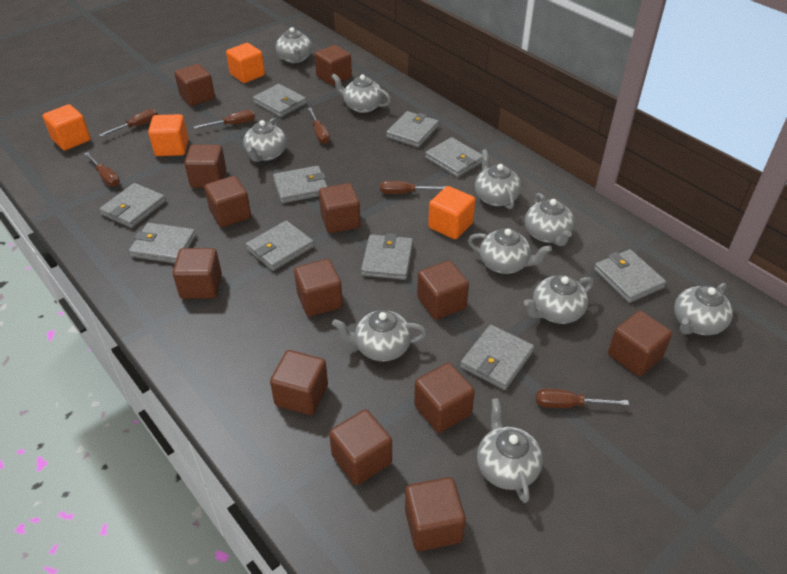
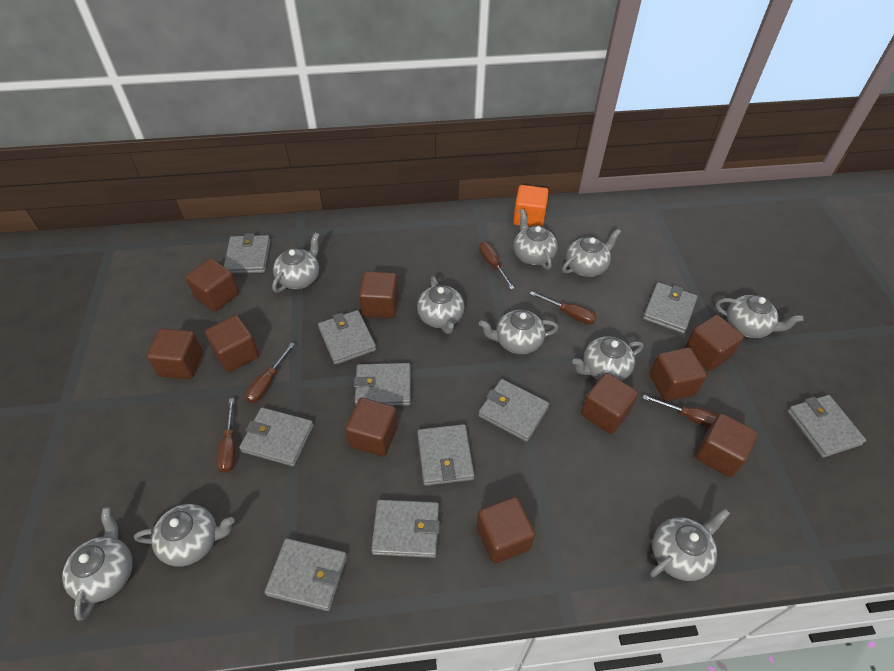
brown cube: [173,248,222,299] [174,64,215,106] [185,144,226,188] [204,176,251,227] [270,350,328,415] [294,259,343,317] [315,45,352,86] [319,183,360,233] [329,410,392,485] [405,477,466,551] [414,363,475,433] [417,260,469,320] [608,311,672,376] = 13 -> [147,328,203,379] [185,259,239,312] [205,315,259,372] [346,398,398,457] [359,271,398,318] [477,497,535,564] [581,373,638,434] [650,347,707,401] [685,315,744,371] [695,413,758,477] = 10
brown screwdriver: [84,152,120,187] [99,109,158,137] [193,110,255,129] [308,108,330,144] [380,181,446,194] [536,389,629,408] = 6 -> [217,398,235,473] [245,343,295,403] [479,242,514,289] [530,291,597,324] [642,395,719,428] = 5
orange cube: [43,104,91,150] [148,114,188,156] [226,43,265,83] [428,186,475,239] = 4 -> [513,185,549,227] = 1

